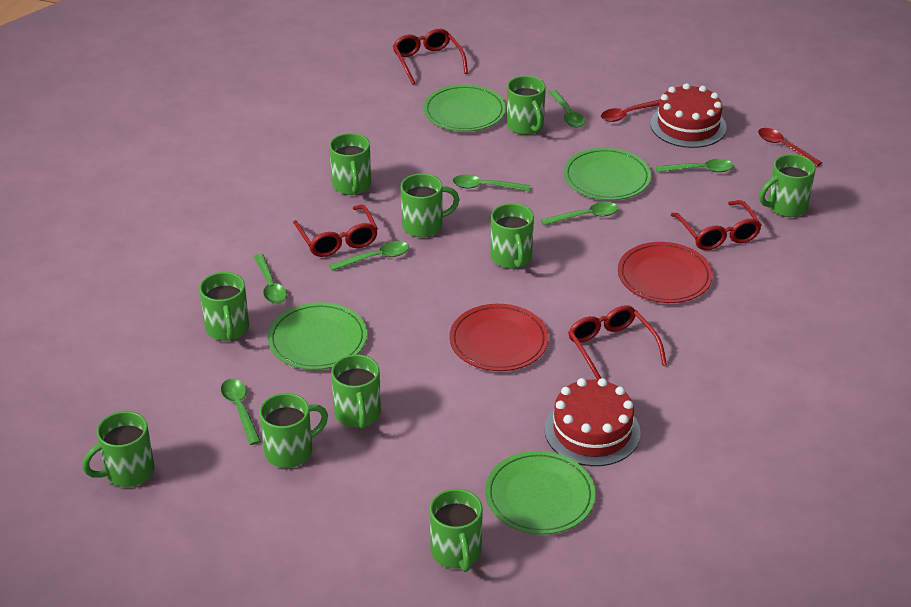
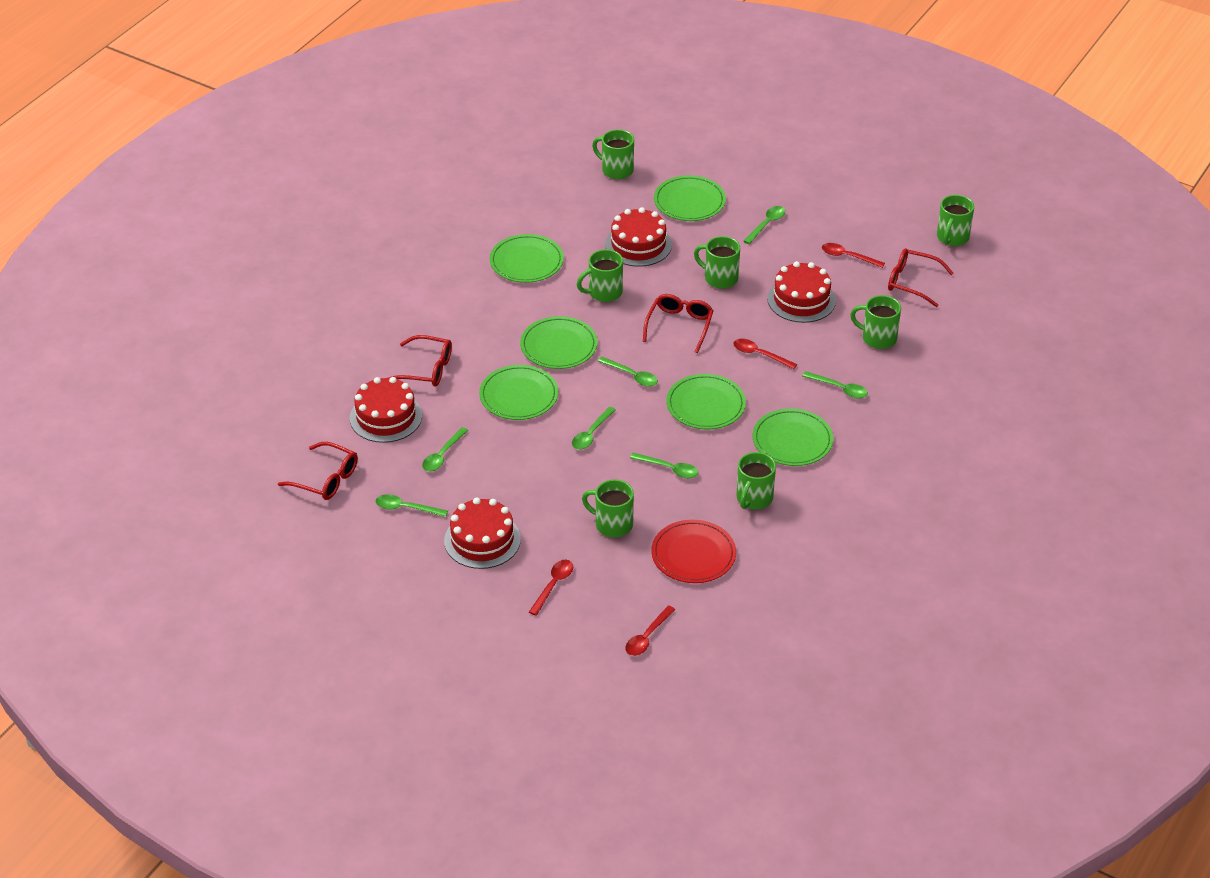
green mug: [82,411,155,487] [199,272,249,341] [259,393,328,468] [329,133,371,195] [331,354,381,429] [401,173,460,237] [429,489,483,572] [491,203,534,269] [506,76,546,135] [759,154,816,217] = 10 -> [577,249,623,302] [582,479,634,538] [592,129,634,179] [694,236,740,289] [736,452,776,509] [850,295,901,349] [937,195,974,246] = 7
green plate: [268,302,367,370] [423,84,506,132] [485,451,596,534] [564,148,651,200] = 4 -> [479,365,558,420] [490,234,564,283] [520,316,597,369] [654,175,726,221] [666,374,746,429] [753,408,833,466] = 6
red cake: [544,378,641,466] [650,83,727,148] = 2 -> [350,377,422,443] [444,498,521,569] [605,207,672,267] [767,261,836,323] = 4
red plate: [449,304,549,371] [618,242,713,303] = 2 -> [651,520,736,583] = 1
red spoon: [601,100,660,122] [758,128,822,167] = 2 -> [529,560,573,616] [625,605,675,656] [733,339,797,369] [822,243,885,268] = 4

